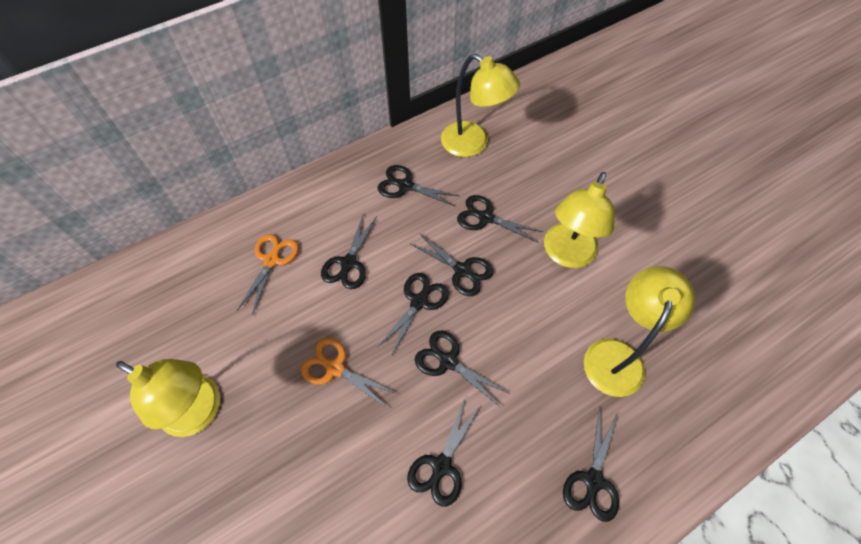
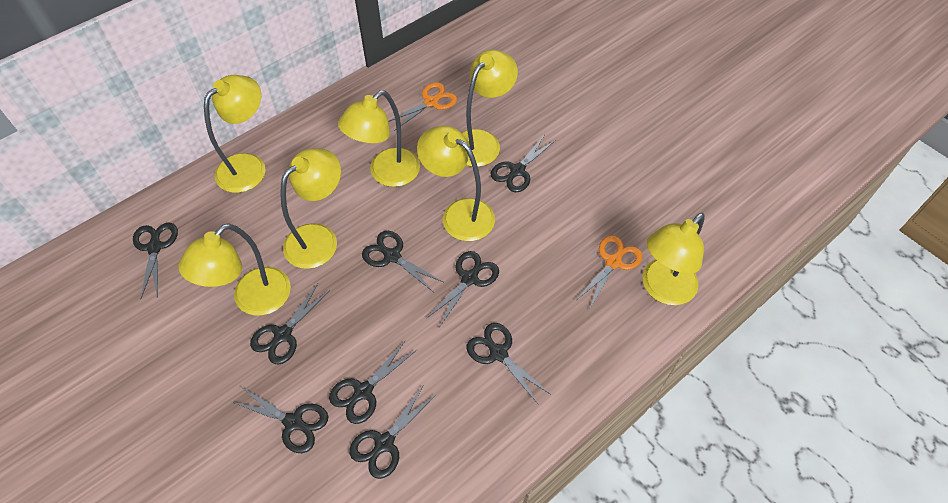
black scissors: [321,213,377,289] [377,273,449,356] [378,165,459,207] [407,398,481,507] [411,233,493,296] [415,331,510,407] [457,195,543,243] [563,407,619,522] = 8 -> [133,223,178,298] [232,386,329,453] [250,284,330,365] [329,340,417,424] [349,386,436,479] [362,231,443,292] [426,251,499,326] [467,323,551,405] [491,134,556,192] = 9
yellow lamp: [116,359,220,437] [441,53,520,157] [544,172,615,268] [584,266,695,397] = 4 -> [178,223,291,316] [204,75,265,193] [280,149,341,269] [338,90,420,187] [417,126,495,241] [462,50,518,167] [643,213,705,305] = 7

